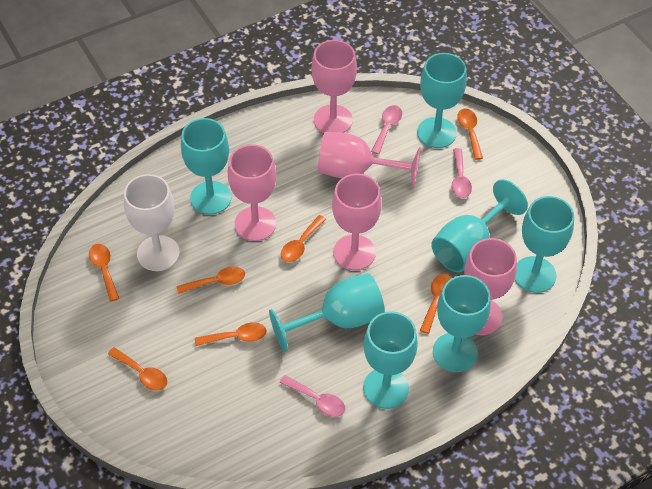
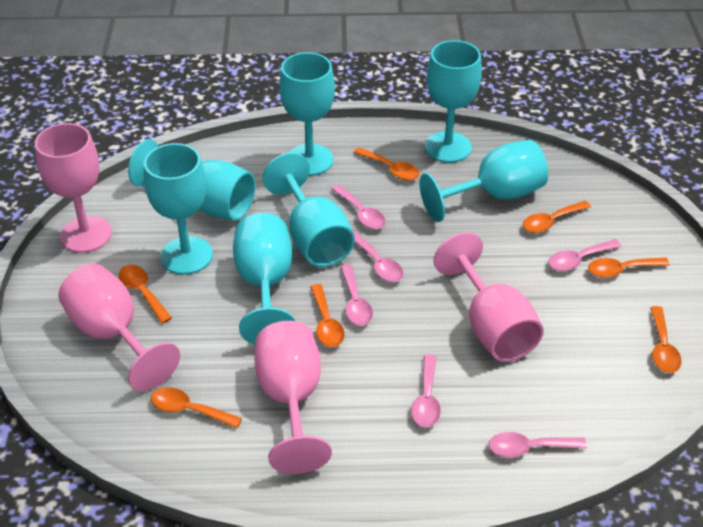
pink goblet: [228,144,277,241] [312,40,357,133] [318,132,421,188] [332,173,382,270] [464,238,517,335] = 5 -> [35,123,112,253] [59,264,180,391] [254,321,332,474] [434,232,544,362] = 4
pink spoon: [279,375,345,417] [371,105,402,154] [452,148,472,198] = 3 -> [331,185,386,229] [341,265,373,326] [353,232,403,282] [411,354,441,427] [489,432,587,457] [549,239,622,271] = 6
white goblet: [124,174,180,271] = 1 -> none = 0

